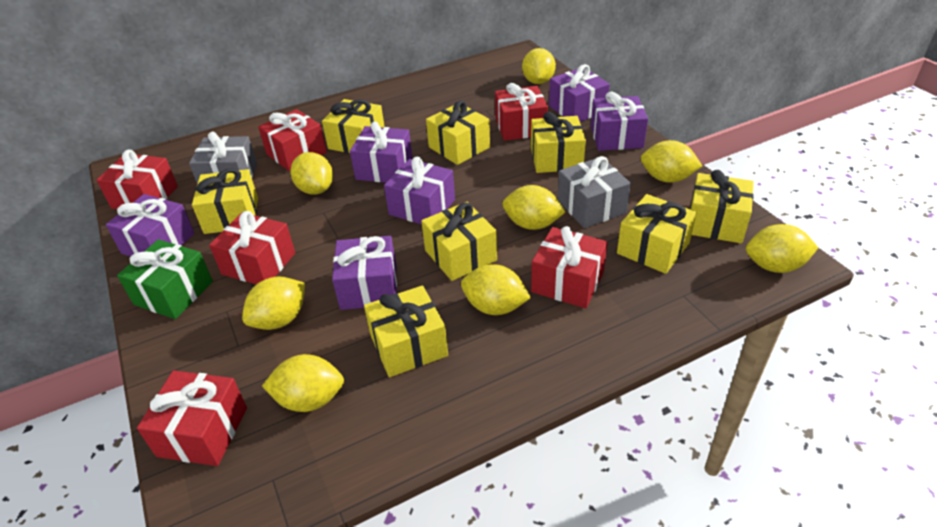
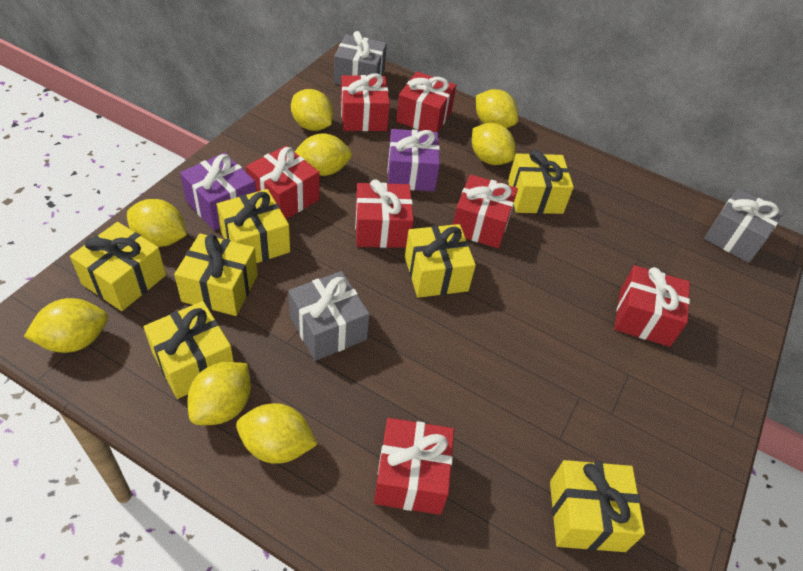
green gift: [117,239,213,319] = 1 -> none = 0
grey gift: [189,132,257,184] [558,156,631,228] = 2 -> [289,271,370,361] [334,31,387,85] [704,188,784,263] = 3
purple gift: [106,194,195,257] [332,236,397,310] [350,121,413,183] [384,157,455,224] [549,64,610,122] [591,92,648,151] = 6 -> [180,153,256,231] [387,129,440,191] = 2
red gift: [97,149,178,209] [137,370,247,466] [209,211,295,284] [258,109,327,171] [495,83,548,141] [531,226,608,308] = 6 -> [246,146,319,219] [341,73,390,131] [355,179,414,248] [374,418,454,515] [396,72,456,132] [453,174,518,248] [614,265,690,347] = 7
yellow gift: [192,168,258,234] [322,99,385,153] [364,285,448,377] [421,202,497,281] [426,100,490,165] [531,112,586,173] [617,194,697,274] [690,170,754,243] = 8 -> [70,222,166,311] [143,301,234,399] [174,233,258,316] [217,189,290,263] [405,224,476,298] [508,150,574,214] [550,460,645,552] = 7

